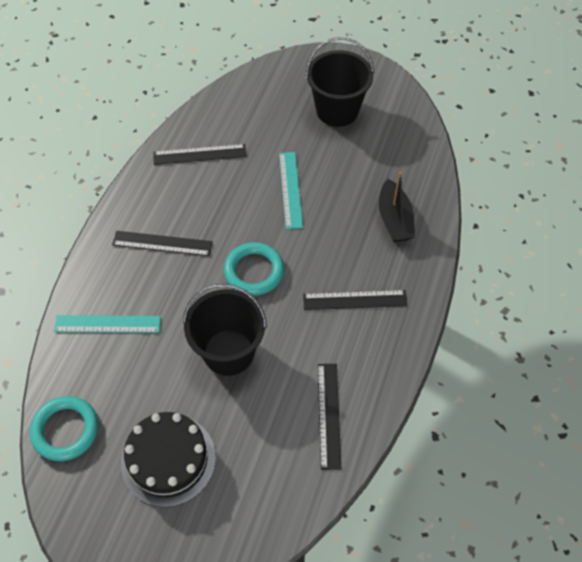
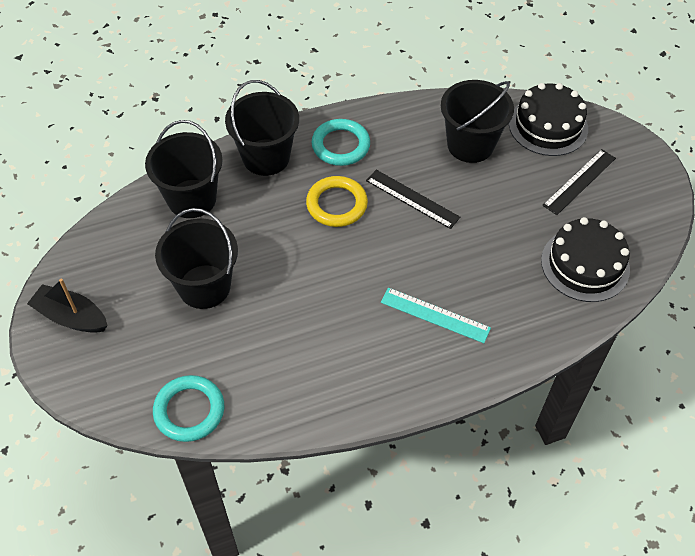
black bucket: [183,284,267,376] [306,37,374,127] = 2 -> [145,120,223,218] [155,208,238,309] [225,80,299,176] [441,80,514,163] = 4
black cake: [121,412,216,507] = 1 -> [509,83,588,156] [541,217,630,302] = 2
black ruler: [112,231,213,256] [153,144,246,165] [303,290,407,310] [318,364,341,470] = 4 -> [366,170,460,229] [542,149,616,215] = 2
turquoise ruler: [54,315,161,333] [279,152,303,229] = 2 -> [381,288,491,343] = 1
yellow ring: none = 0 -> [306,176,368,227] = 1

